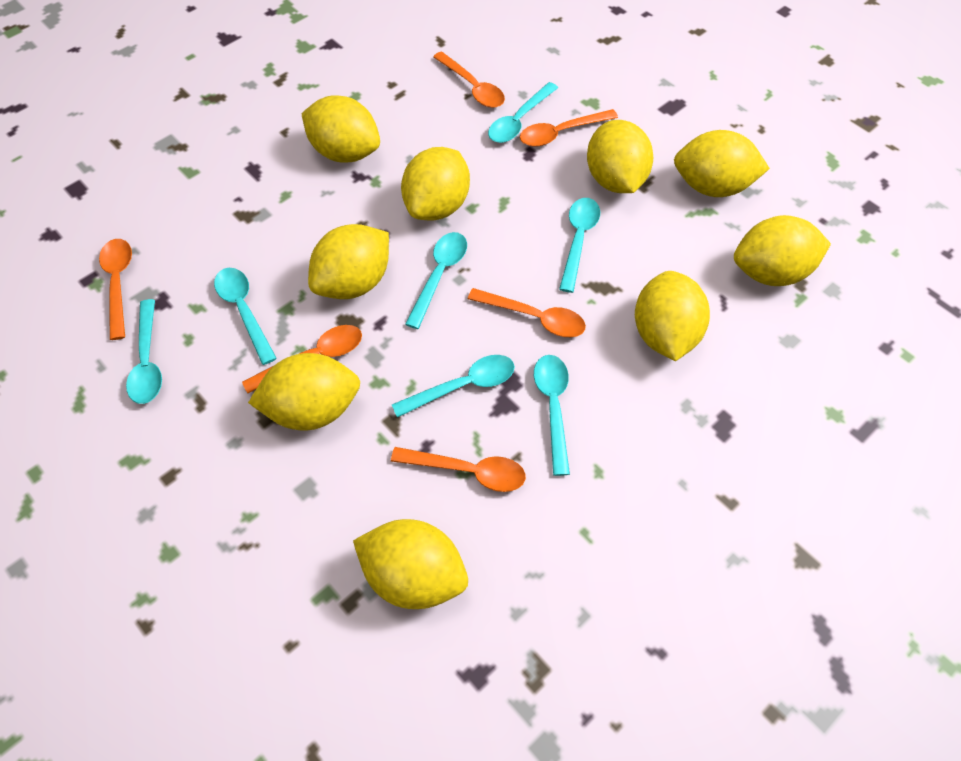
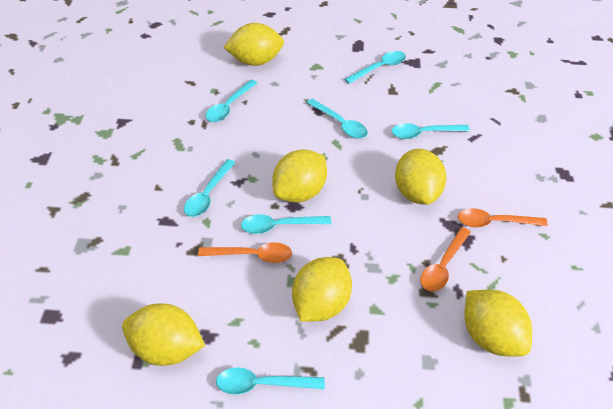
orange spoon: [99,239,132,340] [242,325,362,393] [391,447,526,492] [433,51,505,108] [468,288,586,337] [520,109,618,147] = 6 -> [198,242,292,263] [420,227,471,291] [458,208,548,227] = 3
yellow lemon: [248,353,360,431] [301,95,380,162] [308,224,389,299] [353,519,468,609] [401,147,470,221] [587,120,653,193] [635,271,710,361] [674,130,770,197] [734,215,831,286] = 9 -> [122,303,205,366] [224,23,284,66] [272,149,327,203] [292,257,352,322] [395,149,446,205] [464,290,532,356] = 6

